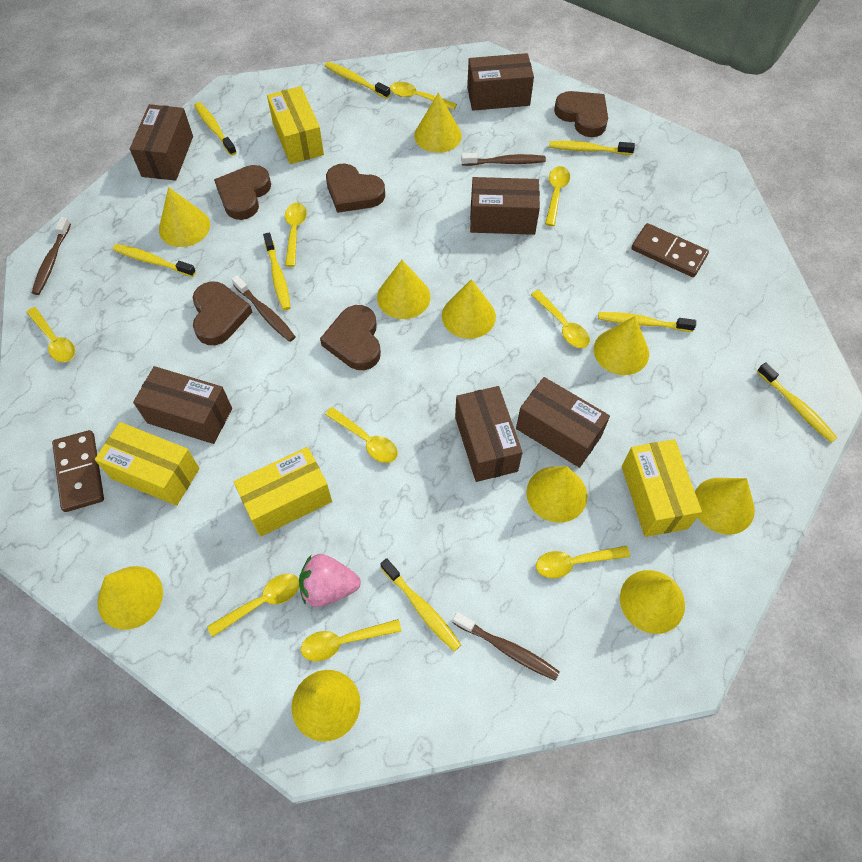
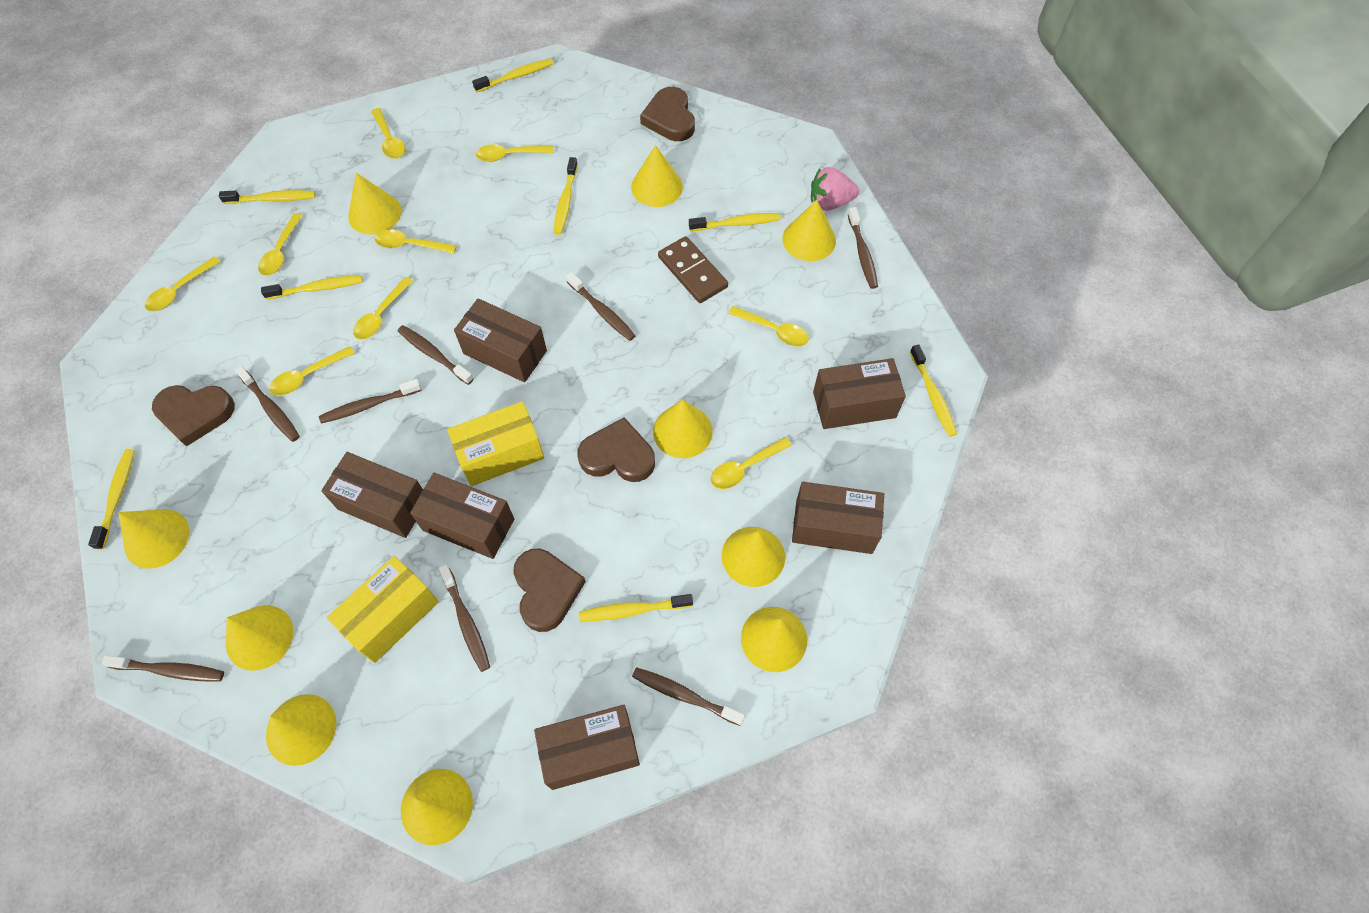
brown domino: [52,430,104,512] [631,223,709,277] = 2 -> [658,236,728,303] = 1
brown heart: [193,281,252,345] [214,165,271,220] [320,305,381,370] [326,164,385,213] [554,91,608,137] = 5 -> [152,385,235,447] [513,549,586,632] [577,417,655,482] [640,87,695,141] = 4
brown toothbrush: [32,217,71,295] [232,275,295,342] [453,612,560,681] [461,153,546,166] = 4 -> [101,655,224,681] [235,366,300,442] [319,379,422,424] [398,325,474,385] [438,565,490,672] [566,272,636,341] [632,667,745,726] [848,207,878,289] = 8
yellow box: [95,422,199,506] [234,447,332,536] [267,86,324,164] [622,439,702,537] = 4 -> [327,556,439,663] [447,401,544,486] = 2

